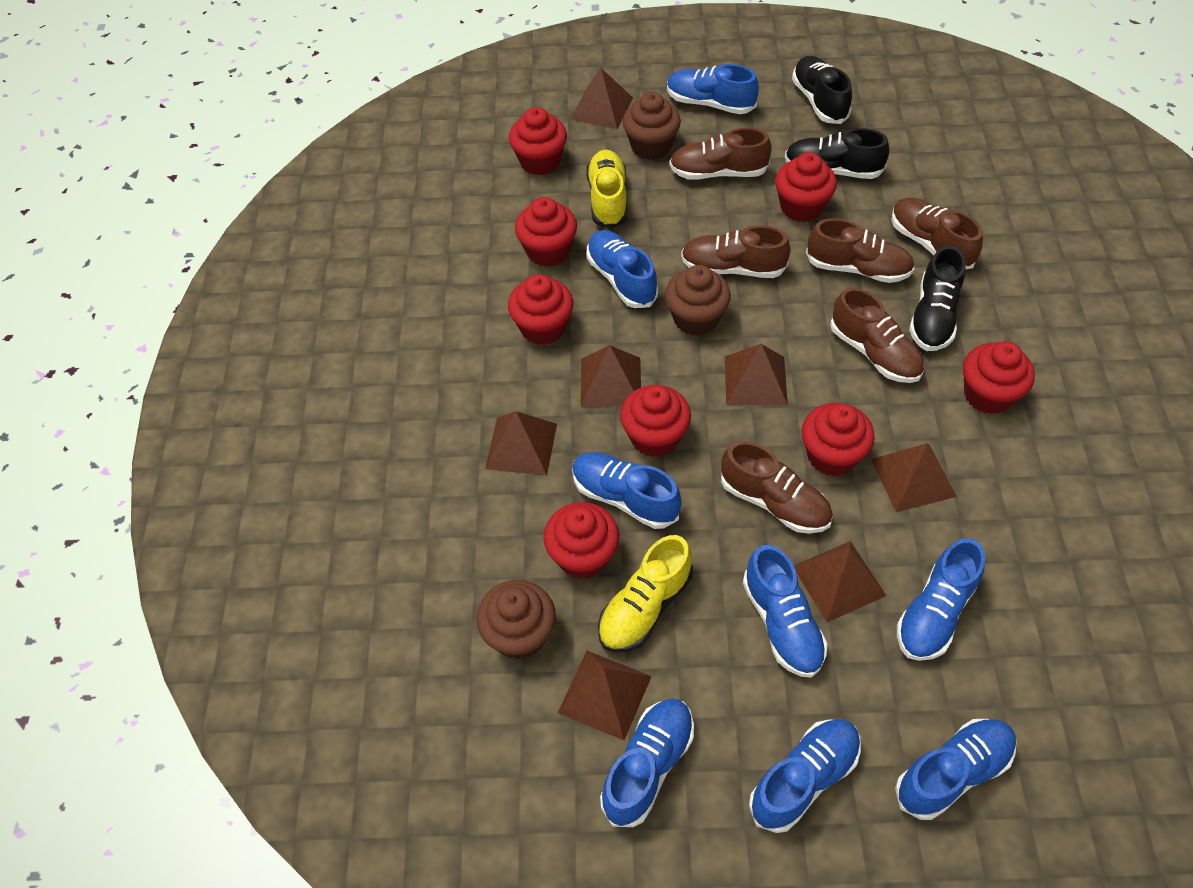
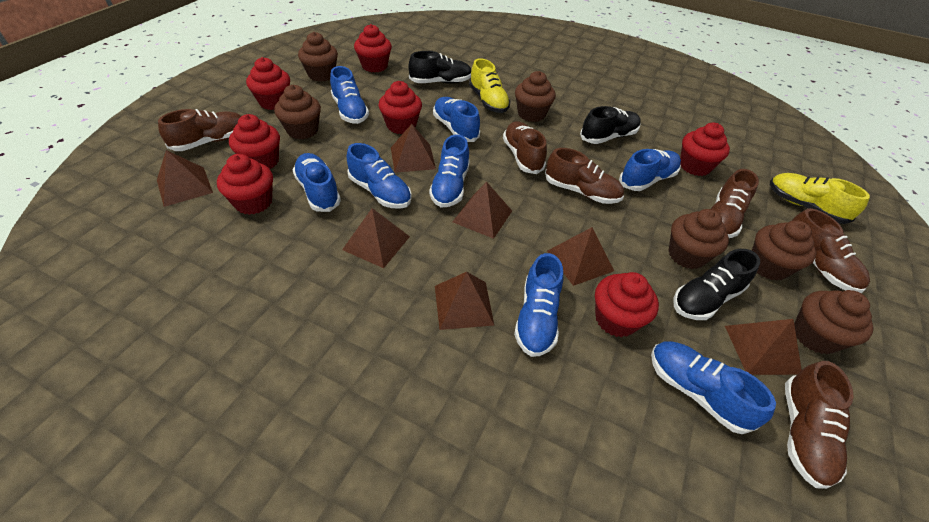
brown cupcake: [477,580,556,660] [623,92,681,160] [665,265,731,336] = 3 -> [274,85,321,139] [298,32,338,82] [515,71,556,122] [669,209,729,269] [752,220,816,281] [794,290,874,354] = 6
red cupcake: [508,274,573,345] [509,107,567,175] [515,197,577,267] [543,502,619,579] [620,385,691,457] [775,152,837,222] [802,403,875,476] [963,341,1035,414] = 8 -> [217,154,273,215] [229,114,280,169] [246,57,290,110] [354,24,392,72] [378,81,422,134] [595,272,659,337] [680,123,730,176] = 7

